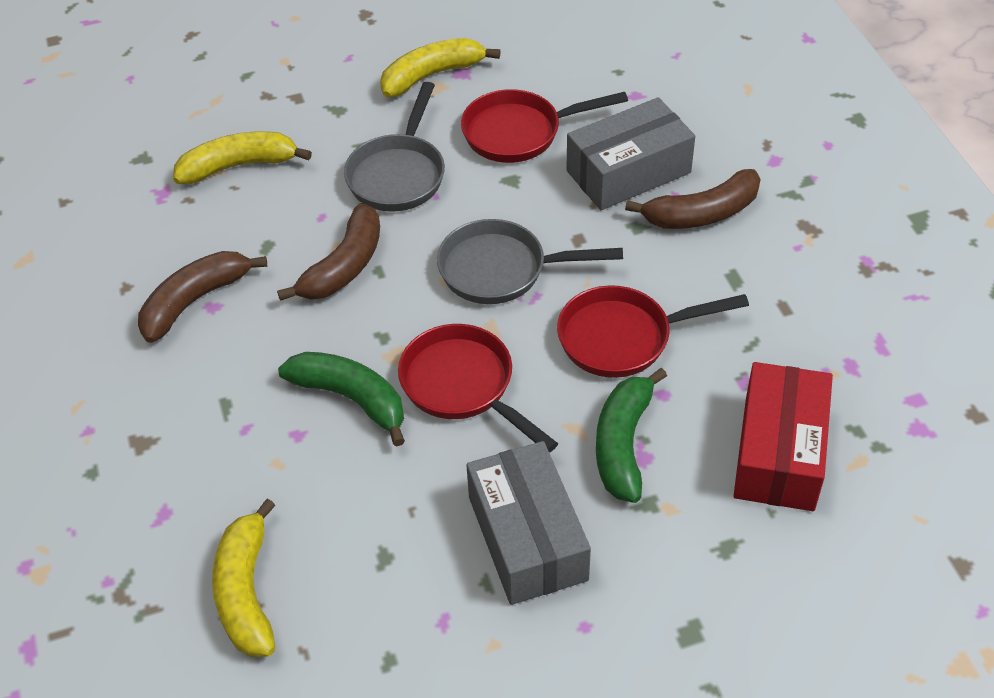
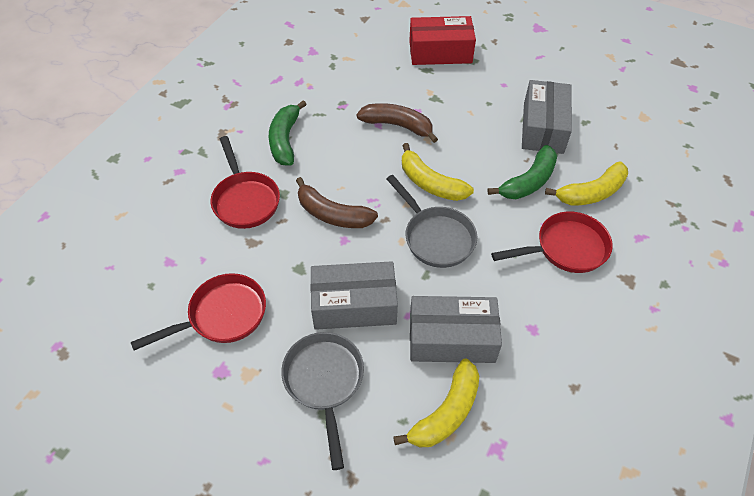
brown banana: [138,251,267,343] [277,203,380,301] [625,169,761,229] = 3 -> [296,177,378,228] [356,103,438,143] = 2
grey box: [466,441,591,605] [566,97,695,210] = 2 -> [310,261,398,330] [410,296,502,363] [522,80,572,154] = 3

